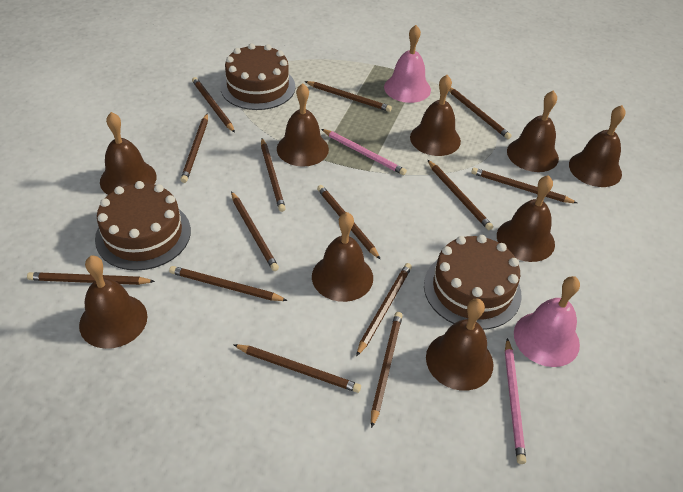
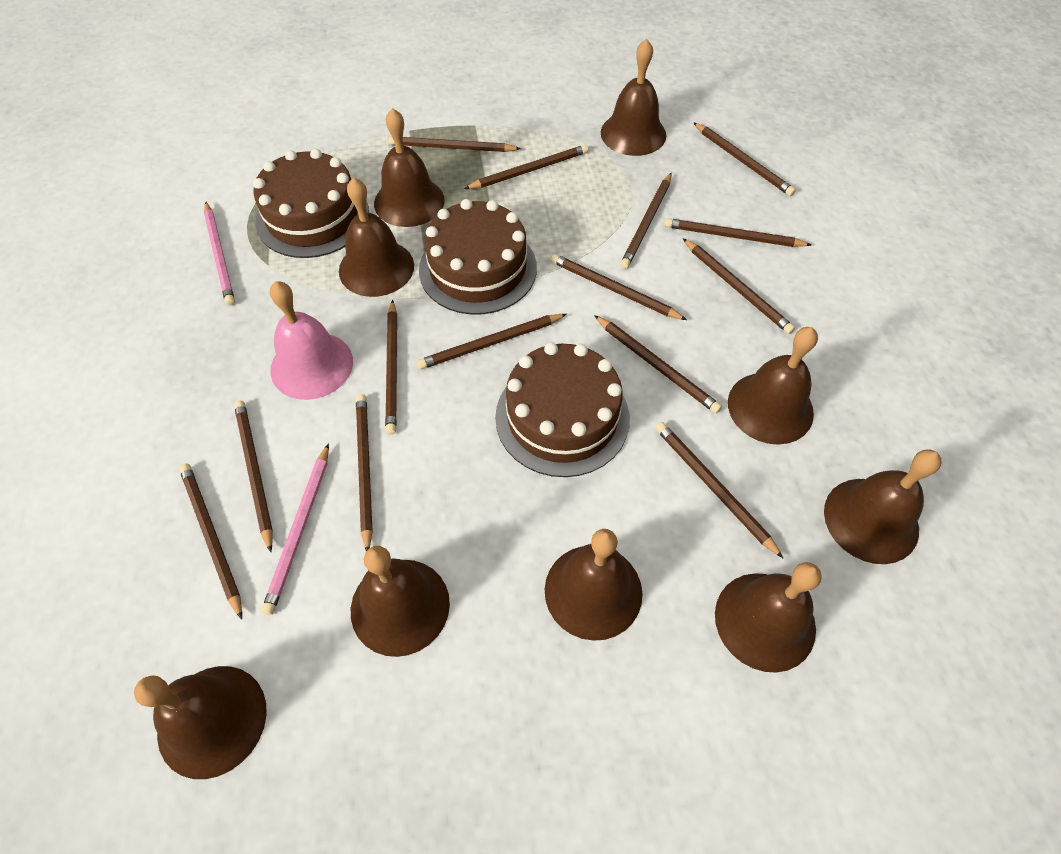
pink bell: [384,25,431,103] [514,276,580,367] = 2 -> [270,281,353,400] = 1

